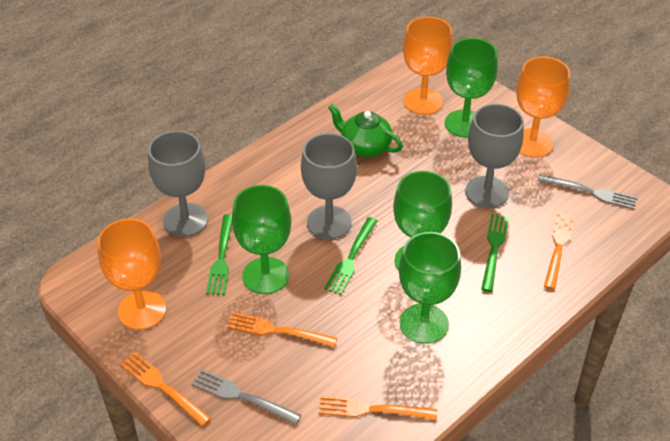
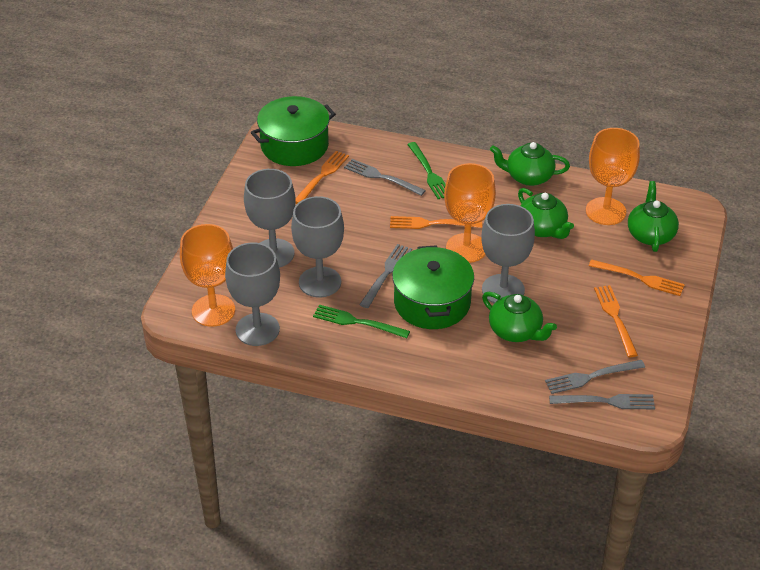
green fork: [206,214,232,295] [324,217,377,295] [481,214,509,292] = 3 -> [313,305,410,338] [407,142,446,199] = 2
green goblet: [232,185,291,294] [393,171,452,271] [399,232,461,344] [445,38,498,138] = 4 -> none = 0
green pot: none = 0 -> [251,96,336,166] [392,245,474,329] = 2
green teapot: [328,104,403,157] = 1 -> [482,292,557,342] [490,142,570,186] [518,188,574,239] [628,181,679,252] = 4
grey fork: [192,369,301,425] [538,174,637,209] = 2 -> [344,159,426,196] [359,244,412,308] [545,360,645,394] [549,394,655,409] = 4
grey goblet: [148,131,208,237] [301,133,357,239] [465,104,524,208] = 3 -> [225,243,280,346] [244,169,296,268] [291,196,344,298] [481,204,535,303] = 4

